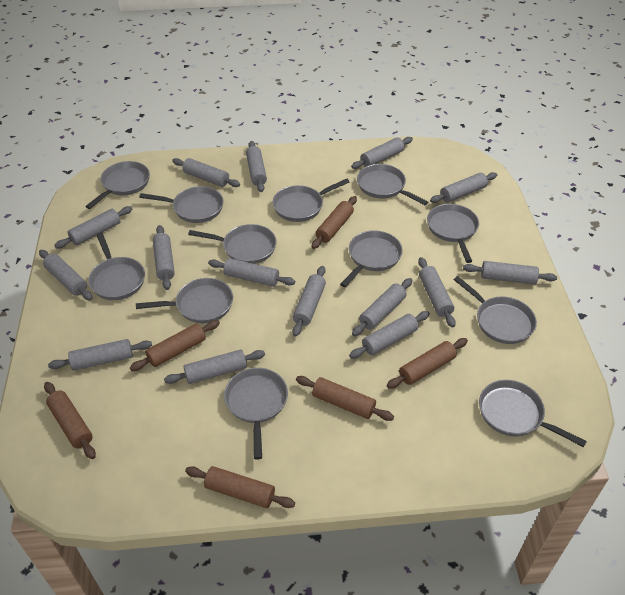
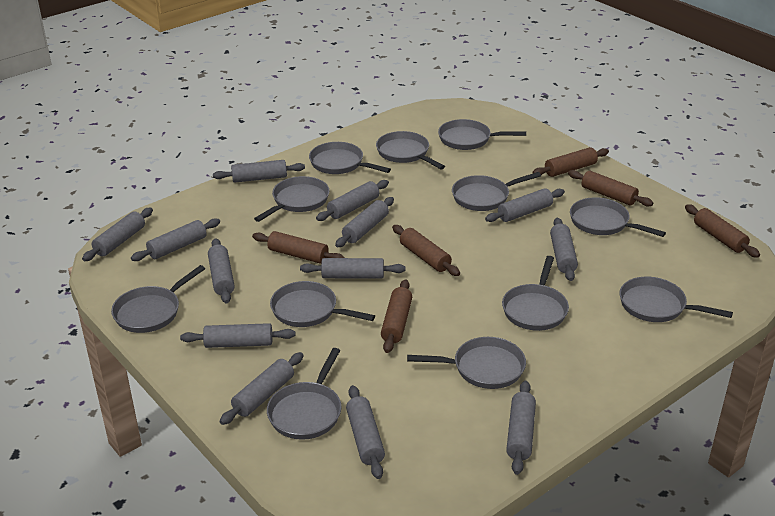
grey rolling pin: [39,250,92,300] [48,339,152,371] [54,206,132,249] [153,225,175,290] [164,349,265,384] [172,158,240,187] [208,258,295,287] [246,141,267,192] [292,266,326,336] [349,311,430,358] [351,137,413,169] [352,278,412,336] [418,257,456,328] [430,172,497,203] [463,261,557,285] = 15 -> [82,208,153,261] [131,218,220,261] [180,323,295,348] [208,238,235,304] [213,160,305,183] [219,352,304,425] [300,258,405,279] [316,180,389,221] [335,197,394,247] [346,385,385,479] [485,188,565,222] [506,381,536,475] [550,218,578,281] = 13

